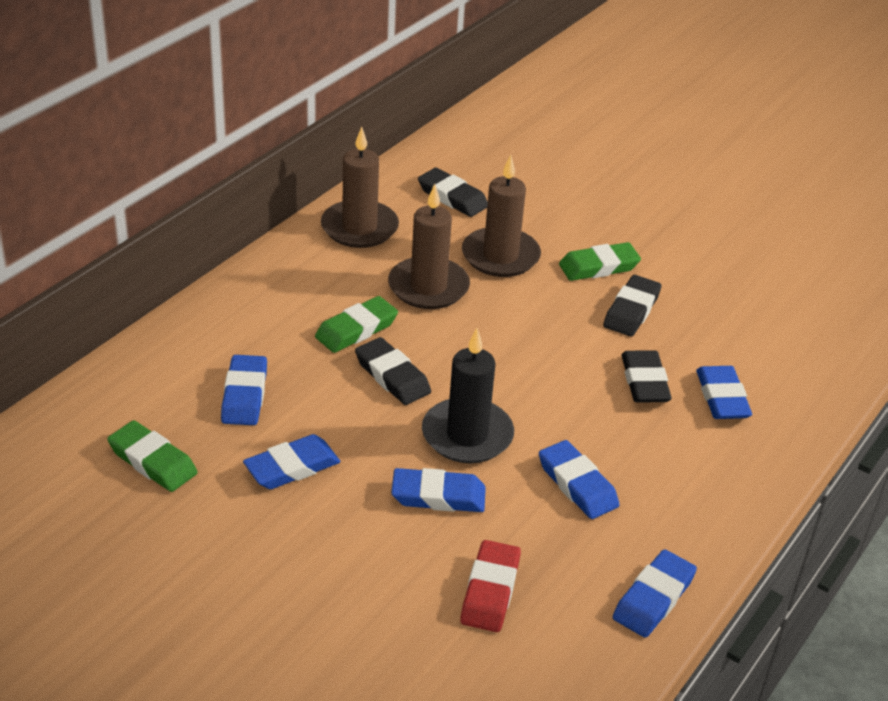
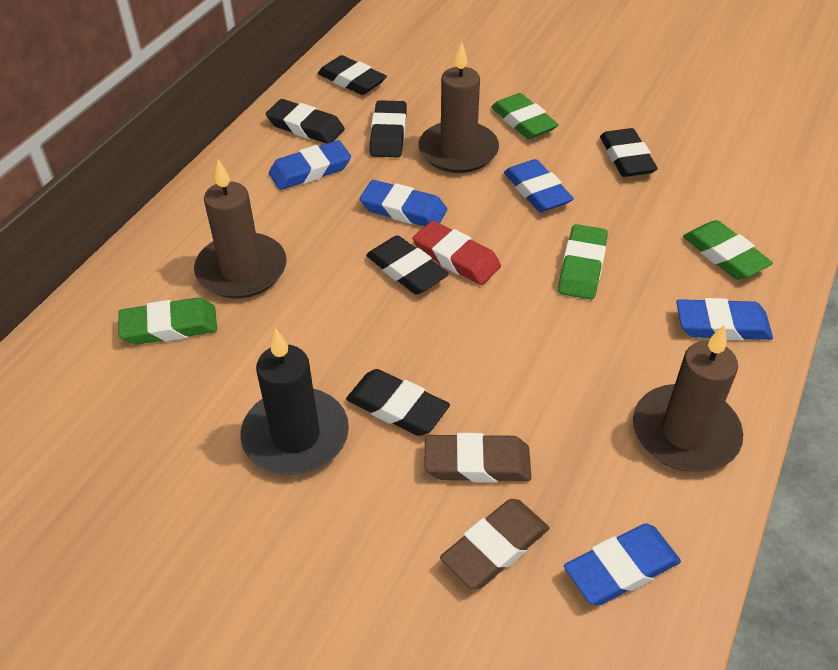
black eraser: [355,337,431,405] [418,168,488,217] [603,275,662,336] [621,350,672,403] = 4 -> [266,99,345,144] [318,55,387,95] [346,369,450,436] [366,235,449,295] [370,100,407,157] [600,128,658,177] = 6
blue eraser: [221,355,267,425] [243,434,340,489] [391,468,486,512] [539,440,619,519] [613,549,697,638] [696,366,752,419] = 6 -> [269,140,351,190] [360,180,447,226] [504,159,574,212] [564,523,681,605] [676,298,773,340] = 5
brown eraser: none = 0 -> [424,433,531,482] [440,499,549,589] = 2
green eraser: [107,420,198,492] [315,296,398,353] [559,242,641,281] = 3 -> [118,297,217,345] [491,93,559,139] [558,224,608,300] [683,220,773,280] = 4

